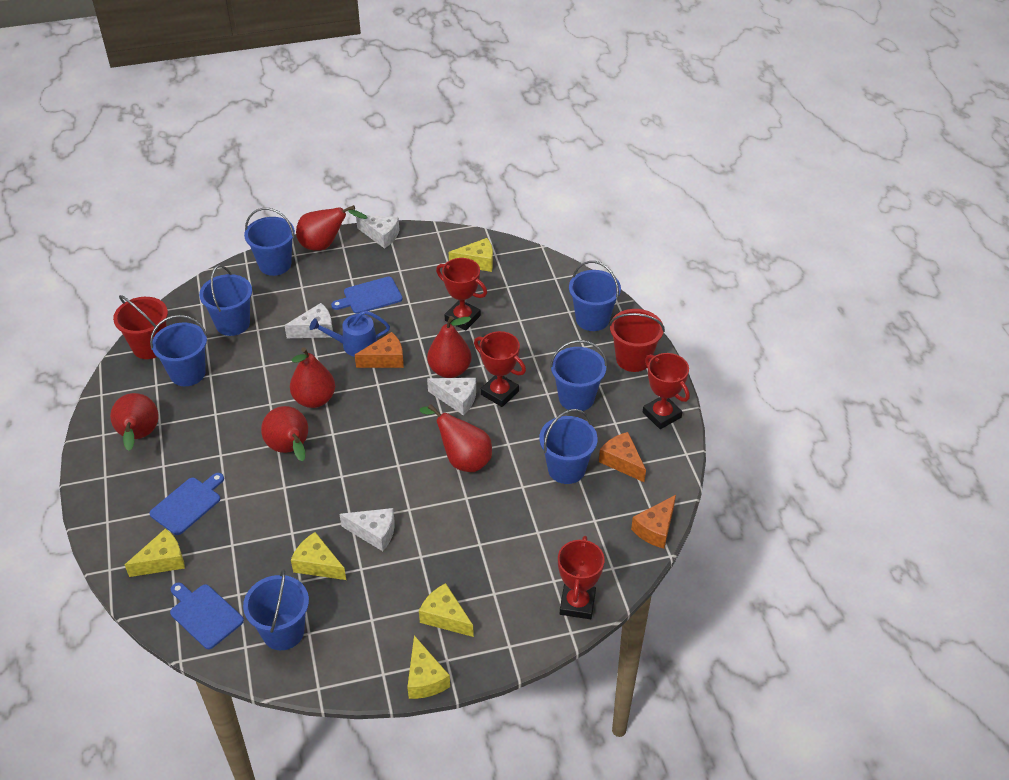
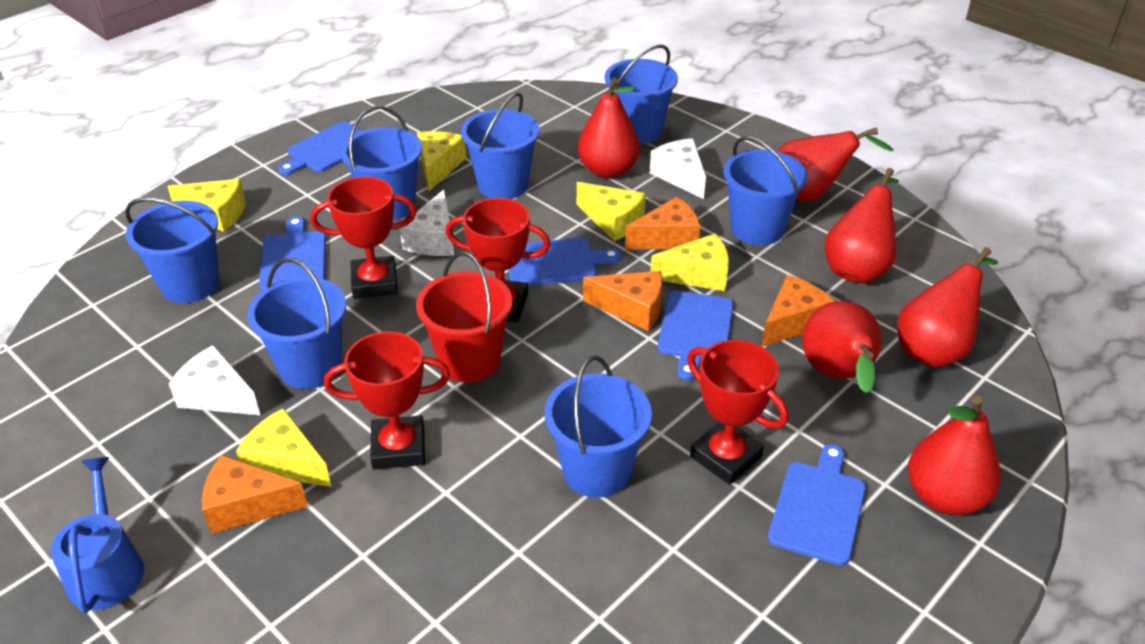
blue cutting board: [150,473,224,535] [170,582,244,649] [331,276,402,314] = 3 -> [259,216,326,291] [278,121,362,175] [508,238,621,286] [658,291,734,380] [768,444,866,566] = 5
orange cheese: [355,332,404,368] [599,432,646,482] [631,495,676,549] = 3 -> [202,455,308,534] [583,271,662,331] [625,197,701,249] [761,275,835,347] = 4
red bucket: [113,295,168,359] [609,309,665,372] = 2 -> [416,251,512,383] = 1
white cheese: [284,303,333,338] [340,508,395,551] [356,215,399,249] [427,378,476,415] = 4 -> [169,345,260,415] [400,190,454,256] [650,138,706,199] = 3

